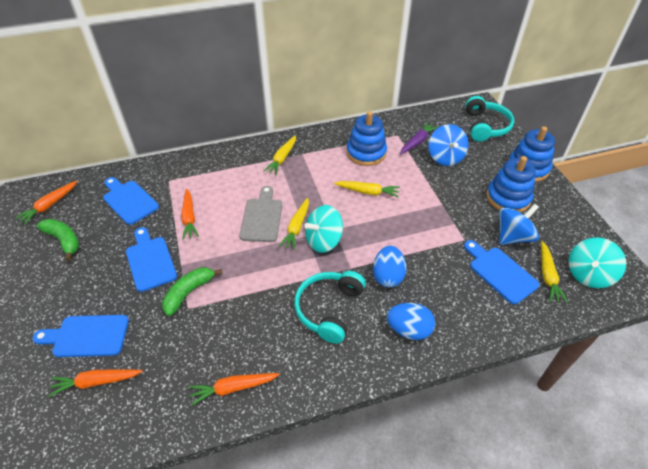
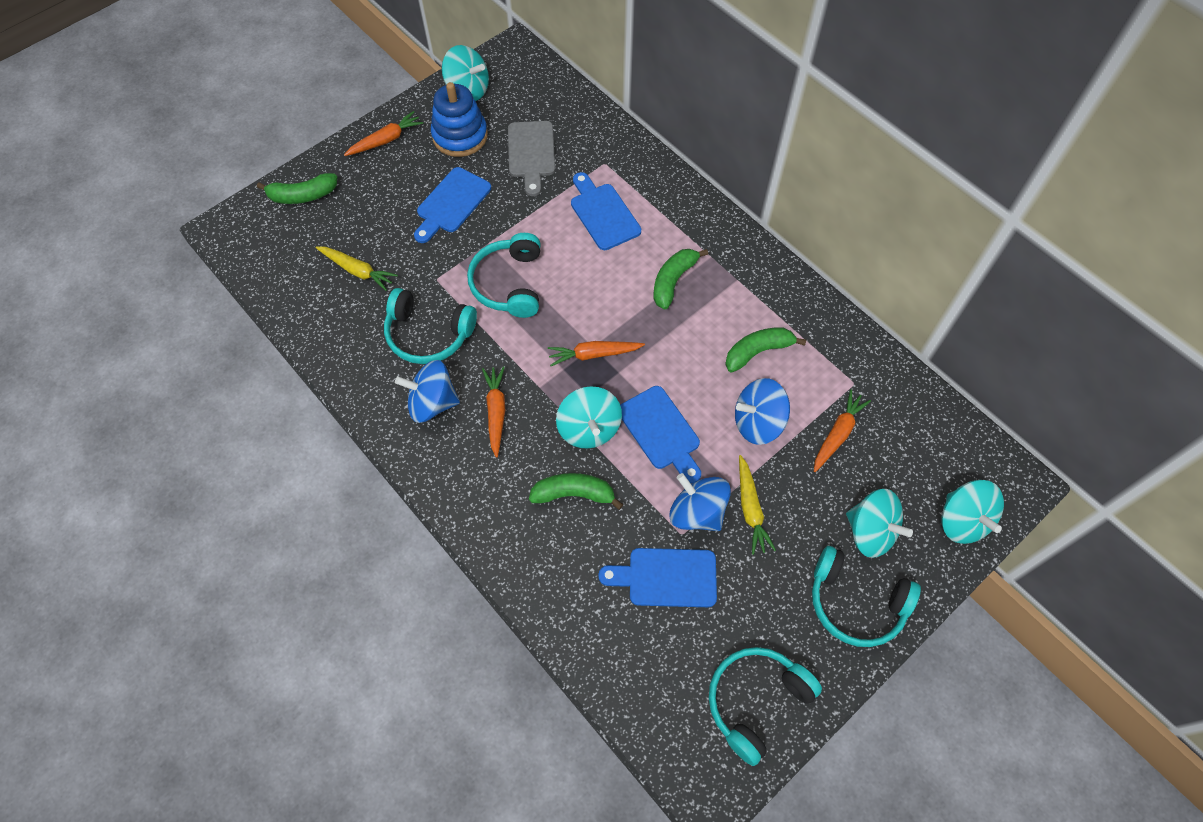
blue egg: [373,246,406,287] [387,303,435,340] = 2 -> none = 0
blue spinning top: [428,124,468,166] [499,204,539,245] = 2 -> [395,360,460,423] [669,473,731,531] [735,378,790,445] = 3
blue stacking toy: [347,111,387,166] [486,156,536,213] [509,126,555,182] = 3 -> [431,82,488,157] = 1
green banana: [37,219,79,261] [162,267,222,316] = 2 -> [257,173,337,204] [529,473,624,510] [653,249,708,310] [725,327,806,373] = 4
purple carrot: [400,122,438,154] = 1 -> none = 0
turquoise headphones: [294,271,366,344] [466,96,514,142] = 2 -> [384,288,477,364] [467,233,541,318] [709,647,822,766] [812,546,921,647] = 4
turquoise spinning top: [304,205,343,253] [569,238,626,288] = 2 -> [442,45,489,101] [556,386,622,448] [846,489,913,558] [942,480,1004,544] = 4
yellow carrot: [263,135,296,175] [279,198,309,250] [334,181,400,197] [541,241,568,303] = 4 -> [316,246,398,291] [739,455,776,555] = 2

